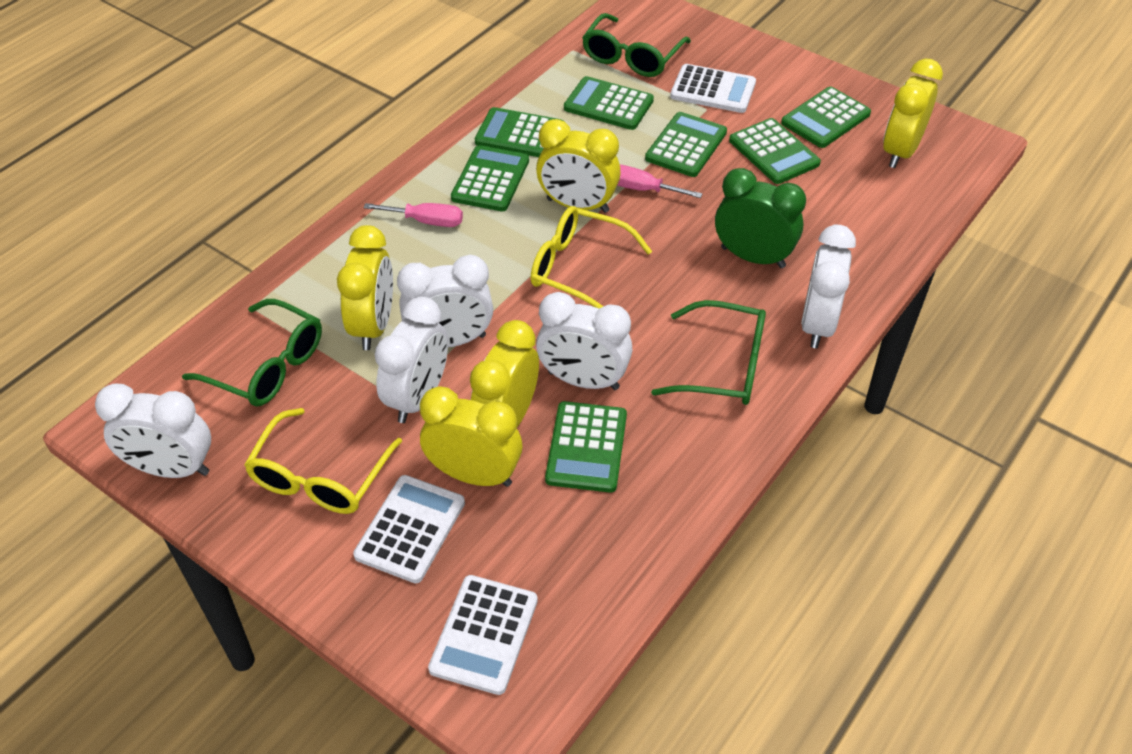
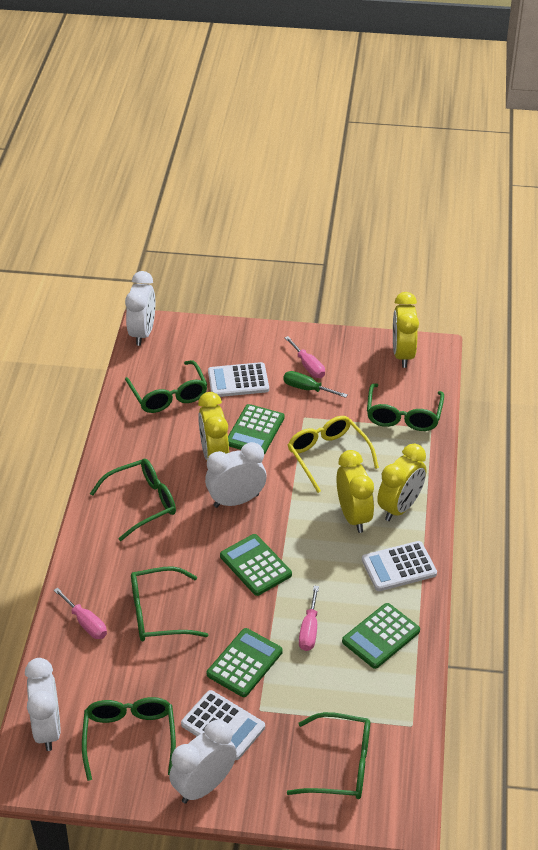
green calculator: [451,145,529,211] [475,107,565,157] [545,401,627,493] [564,76,654,130] [645,112,727,177] [729,118,821,184] [781,87,871,148] = 7 -> [207,628,283,697] [220,534,292,596] [228,404,284,455] [342,603,420,669] = 4
green clock: [715,168,806,268] = 1 -> none = 0
green glasses: [182,299,322,407] [582,13,691,77] [651,300,766,405] = 3 -> [82,697,176,781] [90,459,176,541] [125,360,207,413] [131,566,208,641] [287,712,370,799] [367,384,444,431] = 6
green screwdriver: none = 0 -> [283,371,348,398] = 1
pink screwdriver: [364,203,463,227] [617,164,703,198] = 2 -> [53,587,107,639] [285,336,325,378] [299,586,319,651] = 3
white clock: [95,383,211,478] [375,296,448,423] [397,255,493,347] [536,292,633,390] [801,224,856,348] = 5 -> [25,658,61,751] [125,271,155,346] [169,720,237,803] [205,442,267,508] = 4
yellow clock: [337,225,393,350] [420,387,522,487] [470,320,539,427] [536,119,621,213] [883,58,943,168] = 5 -> [198,392,229,461] [337,450,374,533] [377,444,427,521] [393,292,419,368] = 4
yellow glasses: [244,408,402,514] [531,206,652,308] = 2 -> [288,416,379,493] = 1

